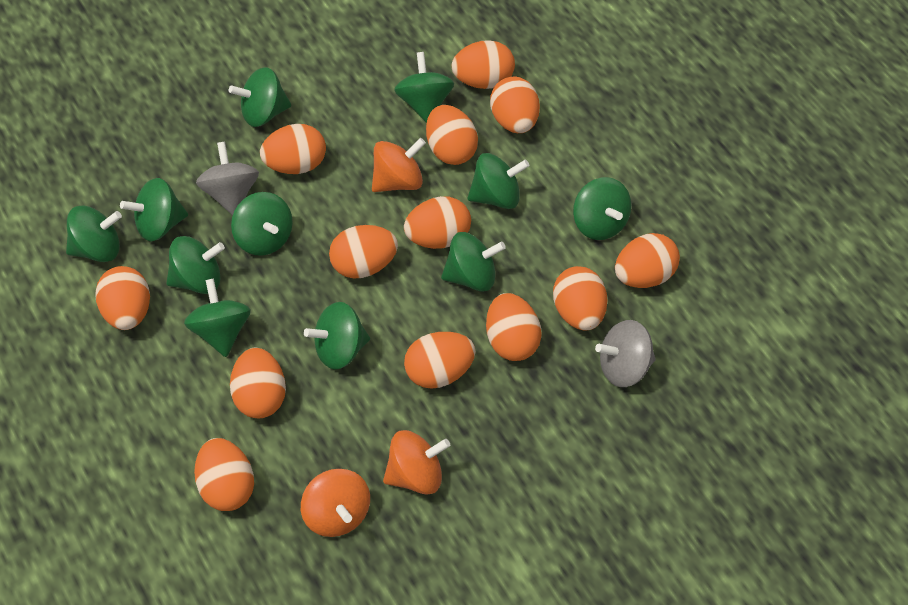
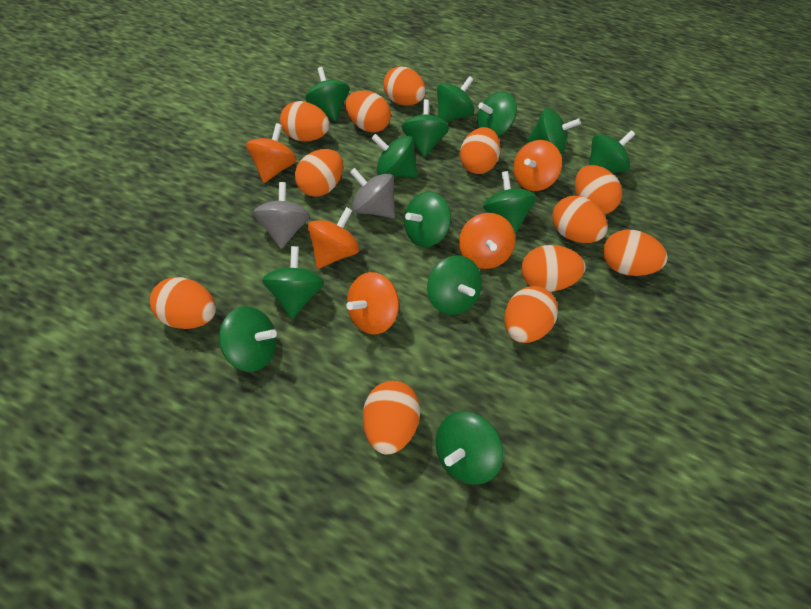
green spinning top: [66,205,122,262] [120,178,188,241] [166,236,225,294] [184,279,251,357] [229,67,291,127] [231,192,293,256] [304,302,370,369] [394,52,454,123] [441,232,506,292] [468,153,529,209] [573,177,631,240] = 11 -> [219,306,277,372] [262,246,324,319] [305,67,349,121] [372,134,417,177] [401,99,449,157] [404,192,451,247] [427,255,482,315] [436,411,503,485] [437,76,474,122] [477,92,517,136] [483,171,537,234] [527,108,581,154] [589,130,635,173] = 13
orange egg: [95,266,150,330] [194,438,254,511] [230,348,286,418] [260,124,326,174] [329,225,398,279] [404,196,471,249] [404,332,476,389] [426,105,478,165] [452,40,515,89] [486,293,542,361] [490,76,540,133] [553,266,607,331] [615,233,680,288] = 13 -> [150,277,216,329] [280,101,330,142] [295,149,343,197] [345,90,391,133] [363,381,420,455] [384,66,426,105] [460,127,501,174] [504,286,558,343] [521,245,585,292] [552,196,608,243] [575,165,622,215] [603,230,668,276] = 12
orange spinning top: [301,469,370,537] [372,138,426,192] [383,430,450,495] = 3 -> [246,123,297,183] [308,207,360,269] [346,272,399,334] [459,213,515,269] [513,140,562,191] = 5

